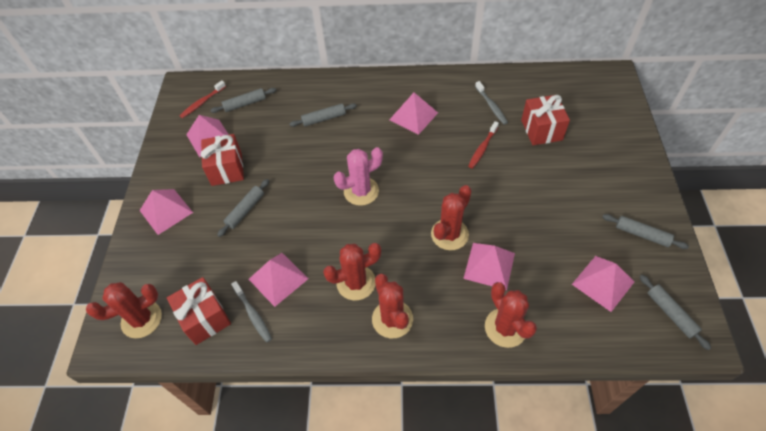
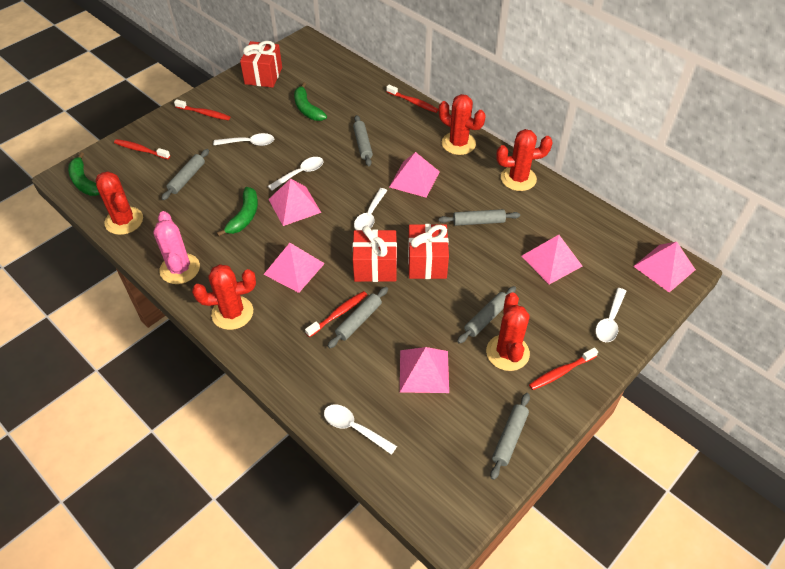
green banana: none = 0 -> [68,152,100,196] [217,187,258,236] [294,82,327,121] = 3
grey rolling pin: [210,88,276,113] [217,179,269,237] [290,103,357,127] [603,214,689,249] [640,275,711,350] = 5 -> [161,149,209,200] [328,287,388,348] [353,115,373,166] [438,209,520,226] [457,286,516,344] [490,393,530,480] = 6
grey toothbrush: [231,281,272,343] [475,81,508,125] = 2 -> none = 0
red toothbrush: [179,80,226,118] [468,121,499,169] = 2 -> [114,139,170,159] [174,99,230,120] [305,291,367,337] [386,85,438,113] [529,347,598,390] = 5
white spoon: none = 0 -> [213,133,274,146] [268,157,324,190] [324,404,397,455] [354,188,388,230] [595,288,626,342] = 5

